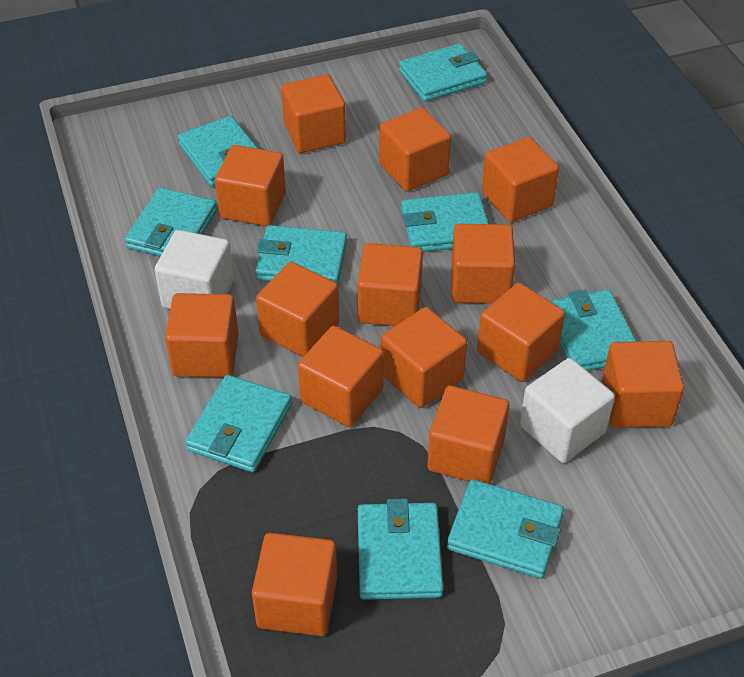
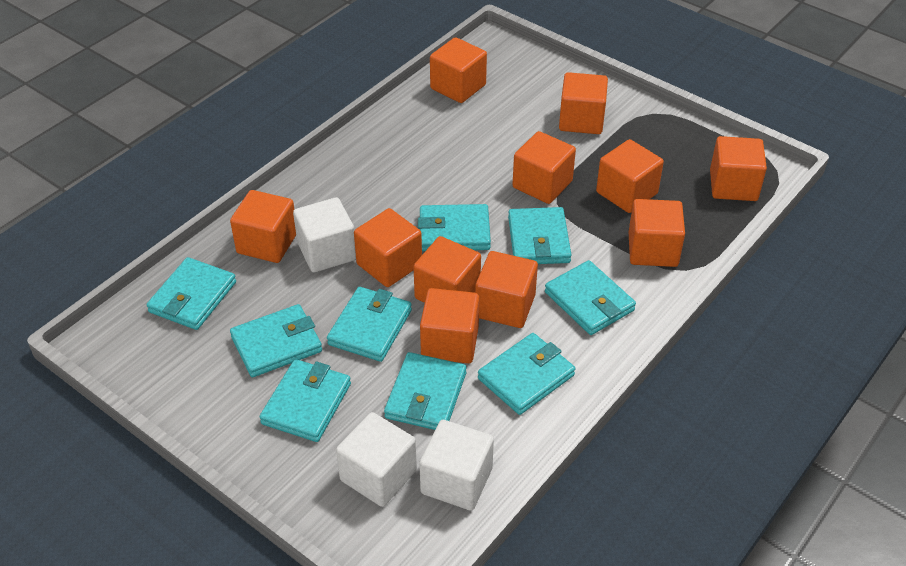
orange cube: [165,293,239,378] [215,145,286,226] [252,533,337,636] [256,262,339,357] [281,75,346,153] [298,326,384,427] [357,243,423,326] [379,108,451,192] [381,307,467,408] [427,386,509,484] [451,224,515,304] [477,283,565,382] [482,137,559,222] [602,341,684,428] = 14 -> [230,190,296,263] [354,208,422,287] [413,236,481,303] [420,288,479,364] [430,37,487,103] [475,251,538,328] [512,131,576,204] [559,72,608,134] [596,139,664,213] [629,199,685,267] [710,136,767,201] = 11
white cube: [155,230,234,309] [520,358,615,463] = 2 -> [293,197,356,273] [336,412,417,507] [419,420,494,511] = 3

